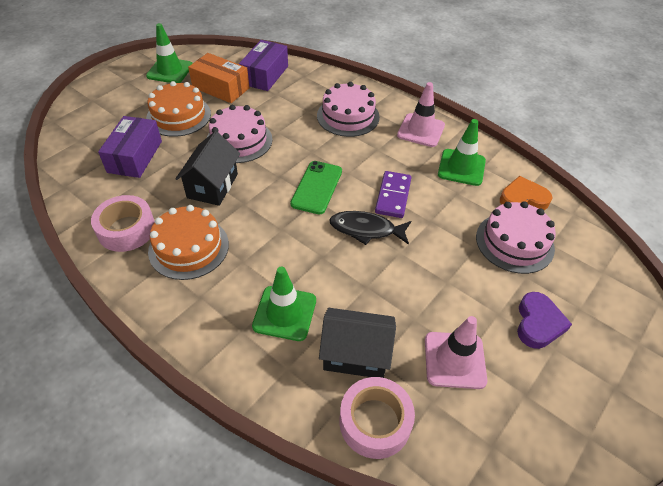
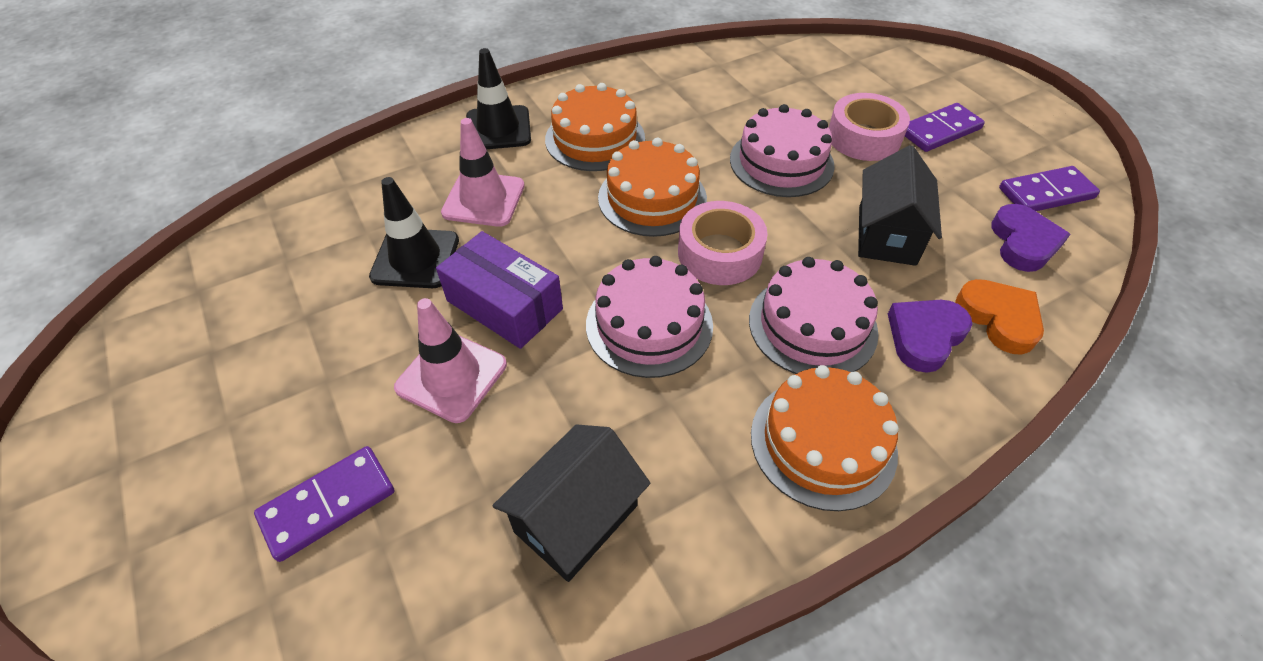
black fish: [329,211,411,245] = 1 -> none = 0
black traffic cone: none = 0 -> [369,177,459,288] [466,48,531,149] = 2
green phone: [290,161,342,214] = 1 -> none = 0
green traffic cone: [146,23,193,83] [252,267,316,341] [438,119,486,186] = 3 -> none = 0
orange box: [188,53,249,103] = 1 -> none = 0
orange cake: [146,81,211,137] [148,205,229,280] = 2 -> [545,83,645,171] [598,138,707,237] [751,365,899,511] = 3
purple box: [98,116,162,178] [239,40,288,91] = 2 -> [436,231,563,349] = 1
purple domino: [375,171,412,218] = 1 -> [254,446,394,562] [905,103,985,152] [999,166,1100,211] = 3
purple heart: [517,292,572,349] = 1 -> [888,300,972,373] [991,204,1071,272] = 2

